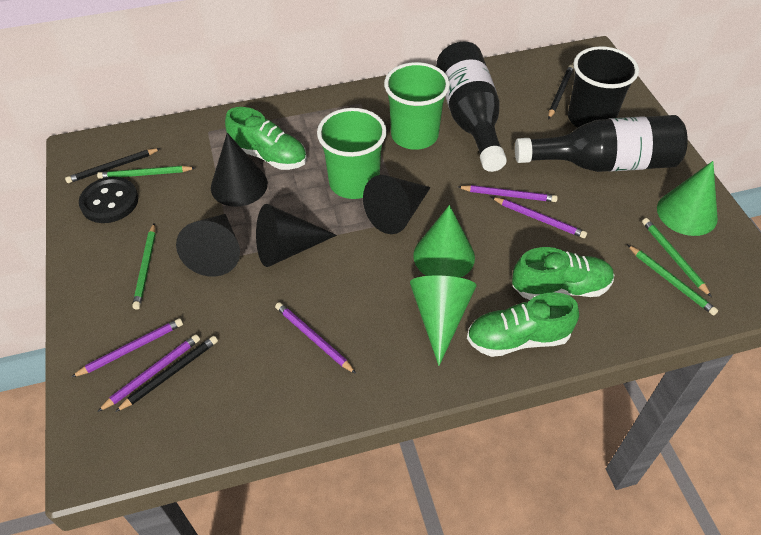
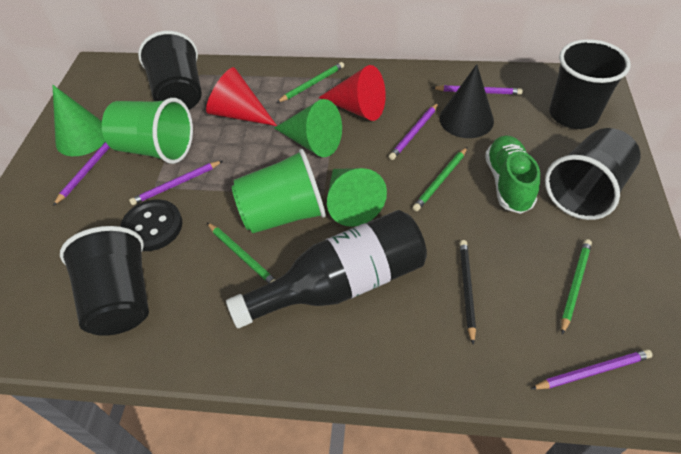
black bottle: [436,42,507,172] [515,115,688,172] = 2 -> [226,210,427,328] = 1
black cone: [176,214,240,277] [211,133,268,207] [256,204,337,267] [363,175,431,234] = 4 -> [440,64,494,138] = 1
black cup: [568,46,639,128] = 1 -> [60,226,149,336] [138,31,202,109] [545,128,641,220] [549,39,631,129] = 4
black pencil: [65,148,161,183] [115,336,218,412] [548,65,574,120] = 3 -> [460,240,476,345] = 1
green shoe: [225,107,307,170] [467,292,579,357] [512,247,614,300] = 3 -> [485,135,540,214] = 1
red cone: none = 0 -> [206,67,277,126] [318,65,386,121] = 2

